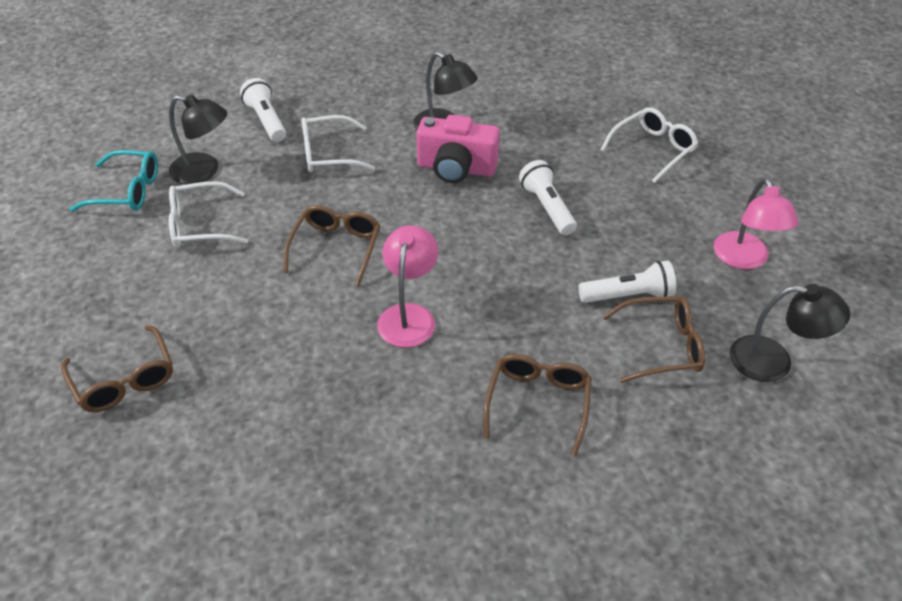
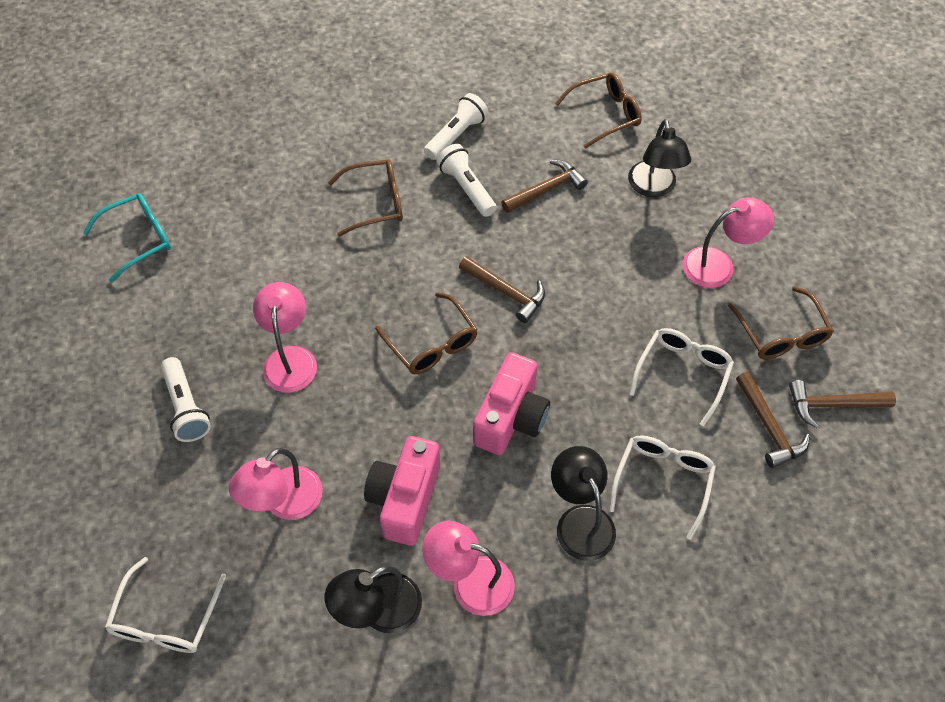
brown hammer: none = 0 -> [459,256,545,323] [501,160,588,213] [736,372,810,468] [789,380,896,428] = 4
pink camera: [416,115,500,183] = 1 -> [364,436,440,546] [473,352,550,455] = 2
pink lamp: [377,226,438,347] [714,178,799,269] = 2 -> [229,448,323,520] [253,282,317,393] [423,521,515,616] [683,197,774,288] = 4

